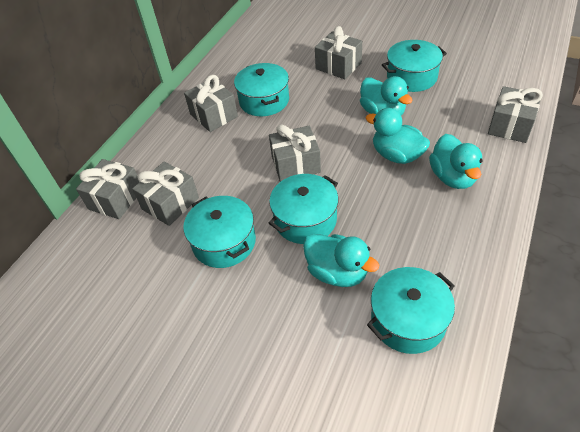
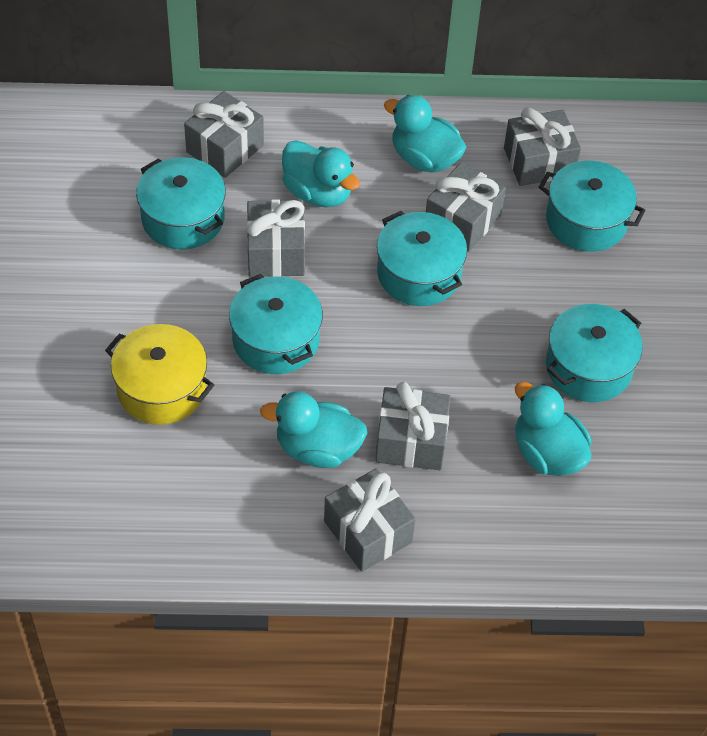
yellow pot: none = 0 -> [105,324,214,425] = 1

